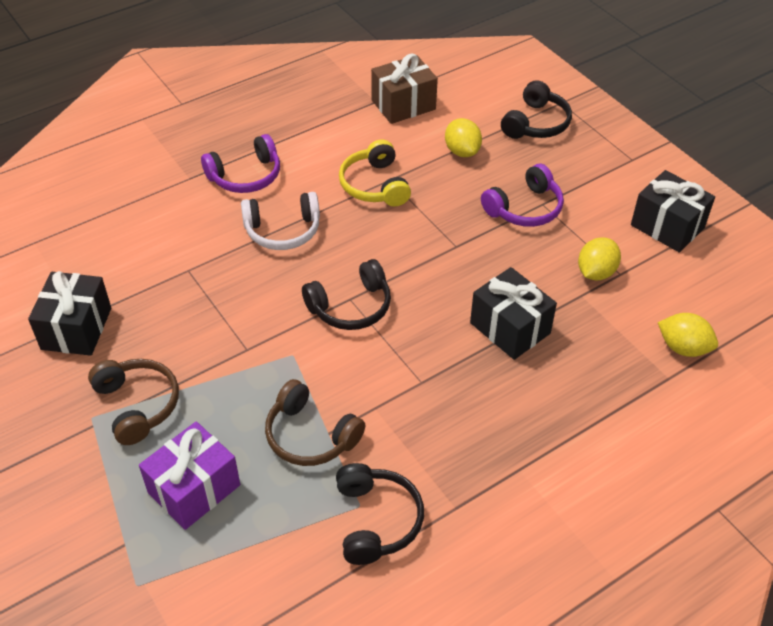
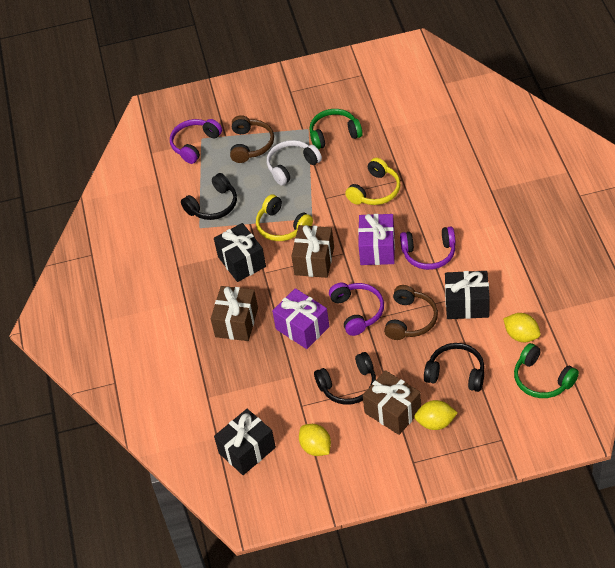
brown gift: [371,54,438,124] = 1 -> [211,286,258,341] [291,225,334,278] [363,370,421,435] = 3
green headphones: none = 0 -> [309,109,363,149] [514,343,579,398] = 2
purple gift: [139,421,240,530] = 1 -> [272,288,329,349] [358,214,395,265] = 2
purple headphones: [201,134,280,193] [481,164,564,227] = 2 -> [170,119,222,164] [329,283,384,336] [400,227,456,270] = 3
yellow headphones: [339,139,411,206] = 1 -> [256,194,313,241] [345,158,401,205] = 2

